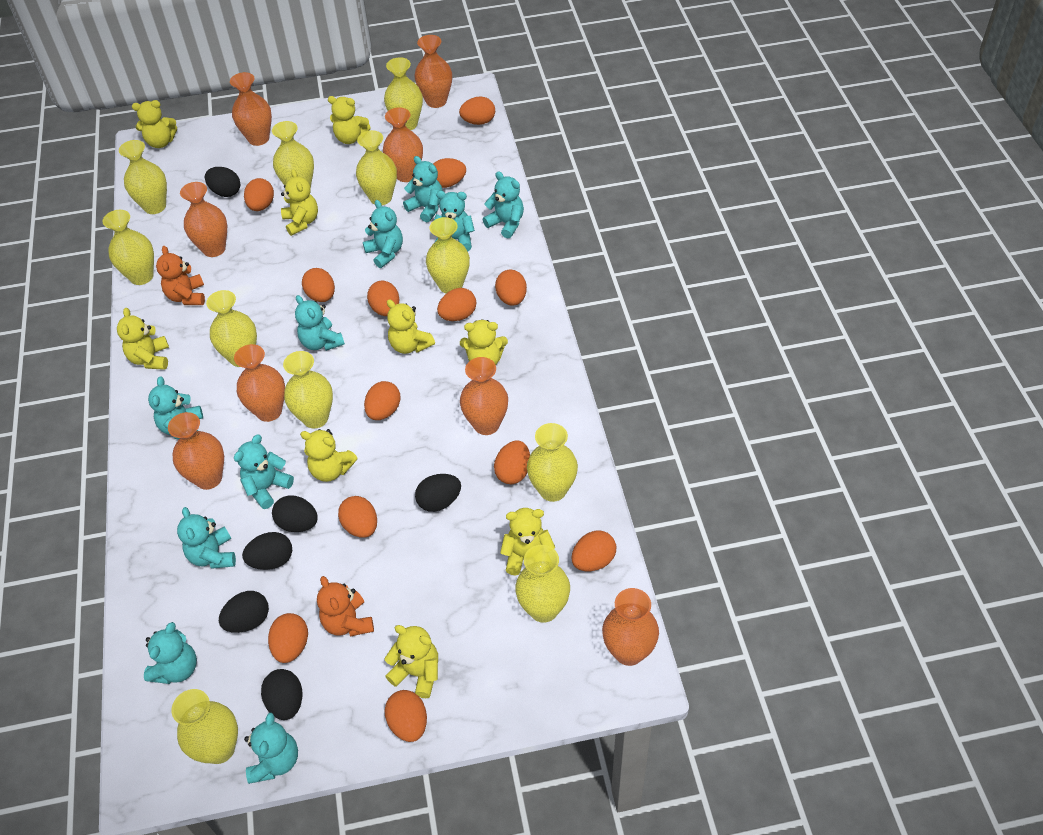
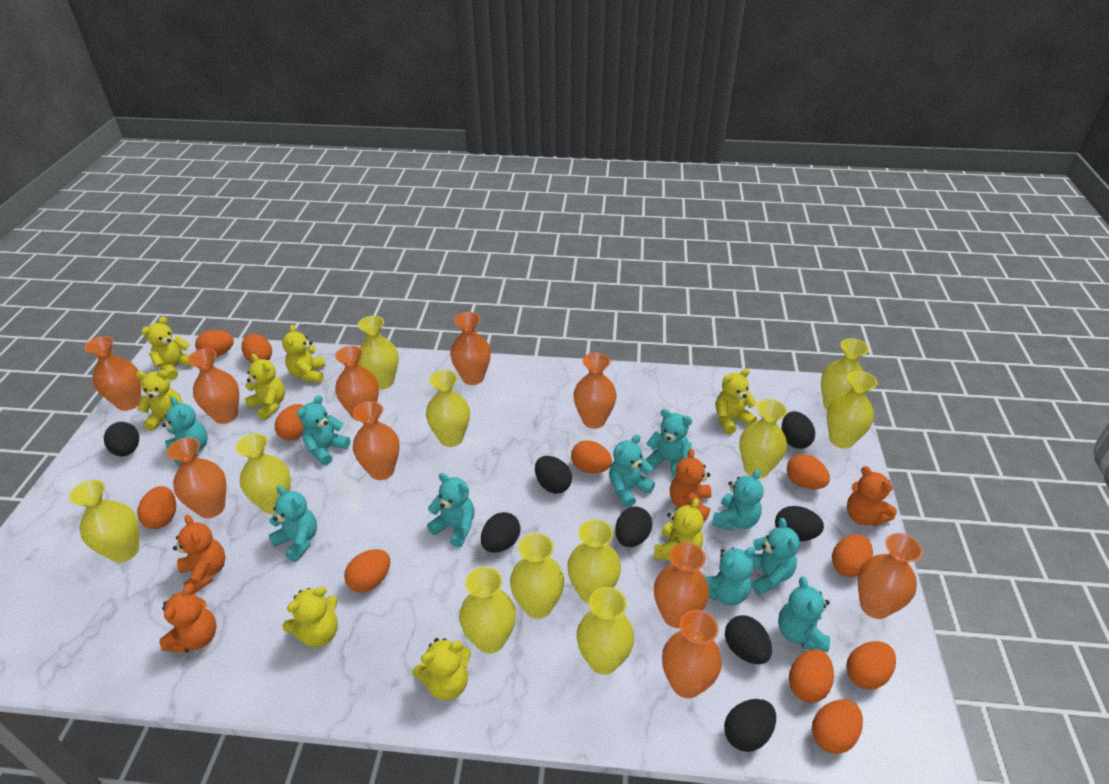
black egg: [205,167,240,197] [219,591,269,633] [242,532,292,570] [261,669,302,720] [272,495,318,532] [415,474,461,512] = 6 -> [104,422,139,456] [481,512,520,553] [535,456,572,494] [615,506,652,547] [724,699,776,752] [725,615,772,664] [775,506,824,541] [782,411,815,449] = 8
orange egg: [244,178,274,211] [268,613,308,663] [302,268,335,302] [338,496,377,538] [364,381,401,420] [367,280,399,316] [385,690,427,742] [433,158,466,188] [437,288,476,321] [459,96,495,125] [494,440,530,484] [495,270,527,306] [571,530,616,571] = 13 -> [137,486,176,529] [195,330,234,357] [242,334,272,363] [275,404,304,441] [344,549,390,593] [571,440,612,473] [787,454,830,489] [789,649,834,703] [812,699,863,754] [832,534,873,577] [846,641,896,690] = 11
orange teddy bear: [156,246,205,305] [317,576,374,637] = 2 -> [159,583,217,653] [173,515,226,594] [670,449,711,521] [847,466,897,526] = 4
orange vase: [168,412,224,490] [180,182,227,257] [230,72,272,146] [234,344,285,422] [383,108,423,182] [414,35,452,108] [460,357,508,435] [602,588,659,666] = 8 -> [84,336,141,411] [167,437,226,518] [188,348,239,424] [335,346,379,421] [353,401,400,480] [450,312,491,385] [574,352,617,429] [654,542,709,628] [662,610,722,698] [858,533,923,619] = 10
yellow teddy bear: [117,308,169,370] [132,100,177,148] [281,169,318,236] [300,429,357,482] [328,96,371,144] [385,625,438,698] [387,299,435,354] [460,319,508,365] [500,508,555,575] = 9 -> [136,370,183,431] [141,316,193,380] [244,354,285,420] [282,324,325,383] [282,586,338,647] [412,638,471,700] [653,498,704,561] [716,369,757,435] = 8

